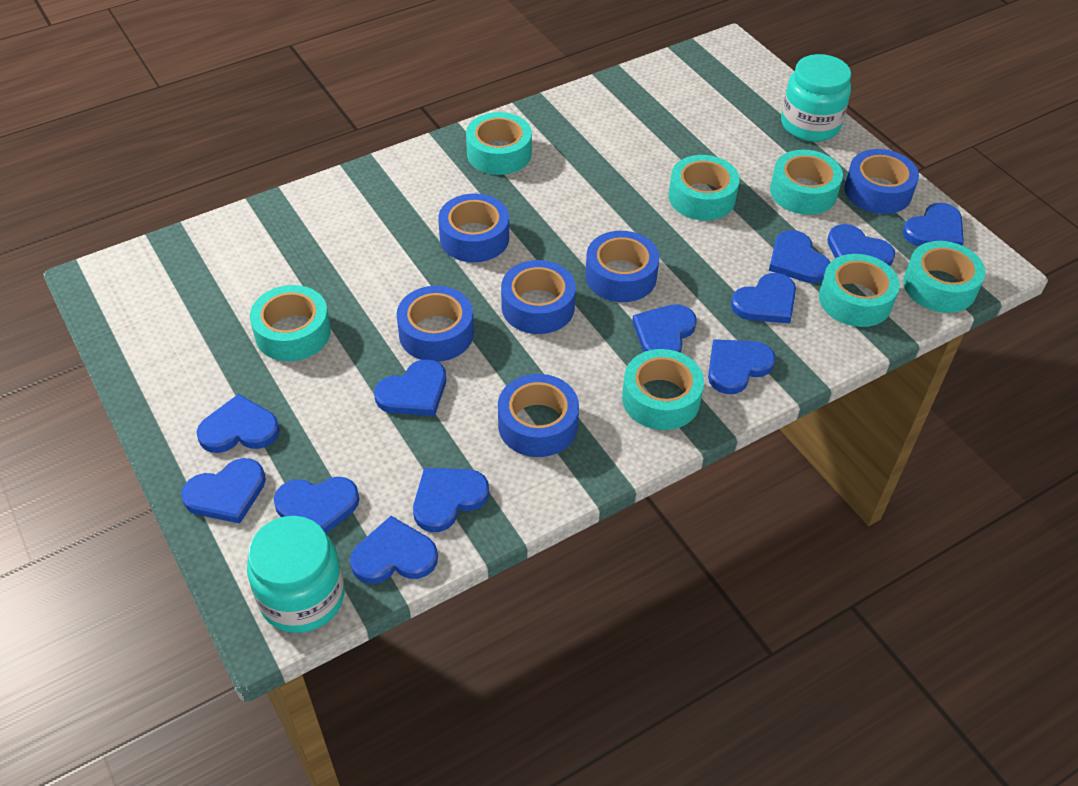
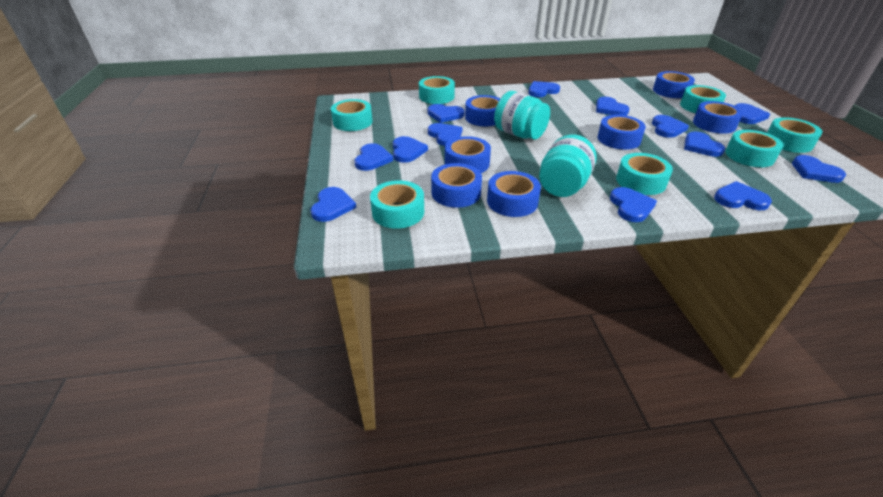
blue heart: [181,458,266,523] [197,394,280,453] [274,477,359,533] [350,516,438,584] [374,359,446,416] [413,468,489,532] [632,304,697,353] [708,339,775,394] [731,273,796,324] [769,230,830,283] [827,224,895,266] [903,203,964,246] = 12 -> [311,187,357,222] [354,143,393,171] [393,136,428,163] [428,104,465,123] [428,123,463,146] [528,81,560,97] [596,97,629,115] [610,187,657,222] [652,115,689,138] [684,132,725,157] [714,181,772,210] [735,103,770,124] [792,155,846,183] = 13
blue tape: [396,286,474,362] [438,193,509,262] [498,374,579,457] [501,260,576,334] [585,231,659,302] [844,149,919,214] = 6 -> [431,163,482,208] [445,136,491,173] [465,95,500,126] [487,171,541,217] [598,115,646,150] [653,71,695,98] [693,101,743,134] = 7

